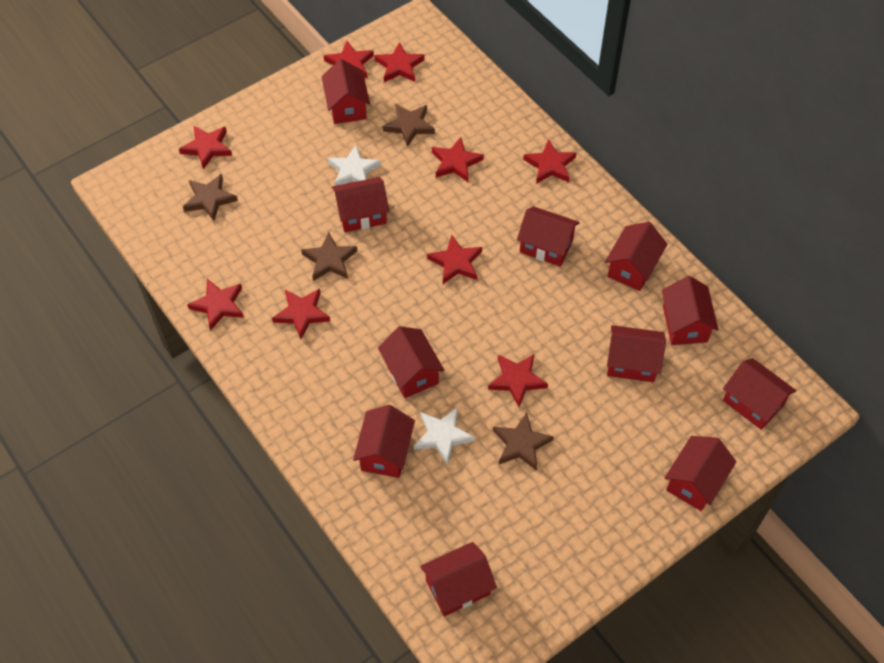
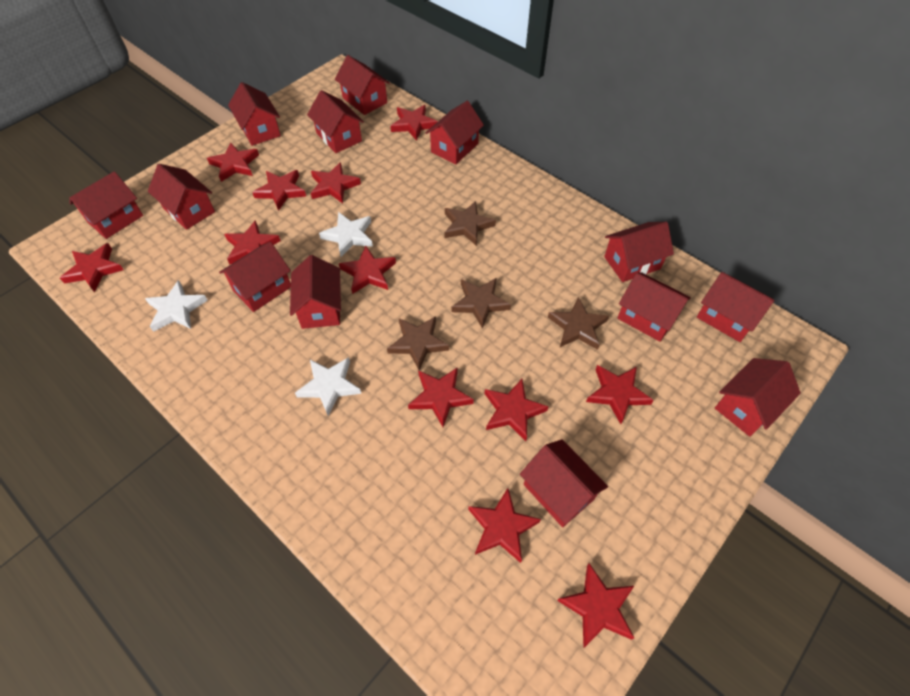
red house: [321,59,370,124] [332,177,389,232] [353,405,415,478] [378,326,444,398] [420,542,497,616] [517,206,580,267] [605,222,667,291] [607,325,666,382] [662,276,719,345] [665,436,736,511] [723,358,796,430] = 11 -> [69,171,143,239] [148,164,215,230] [219,242,291,312] [228,82,281,146] [290,255,341,329] [307,90,364,153] [335,55,390,115] [426,101,484,165] [520,439,608,527] [604,222,674,282] [617,272,691,342] [697,272,774,342] [715,358,801,437] = 13
red star: [179,125,232,170] [187,279,244,331] [272,289,330,339] [324,41,374,78] [374,42,425,82] [427,235,482,284] [432,137,484,182] [488,354,548,407] [523,139,576,184] = 9 -> [60,243,124,292] [207,142,259,182] [224,220,281,264] [252,170,306,211] [311,162,361,203] [339,246,396,294] [390,105,438,141] [408,367,474,427] [468,488,541,563] [485,379,548,441] [557,563,634,648] [586,365,654,424] = 12
white star: [328,145,381,186] [414,407,475,465] = 2 -> [145,280,208,332] [295,357,361,416] [319,212,373,257] = 3

